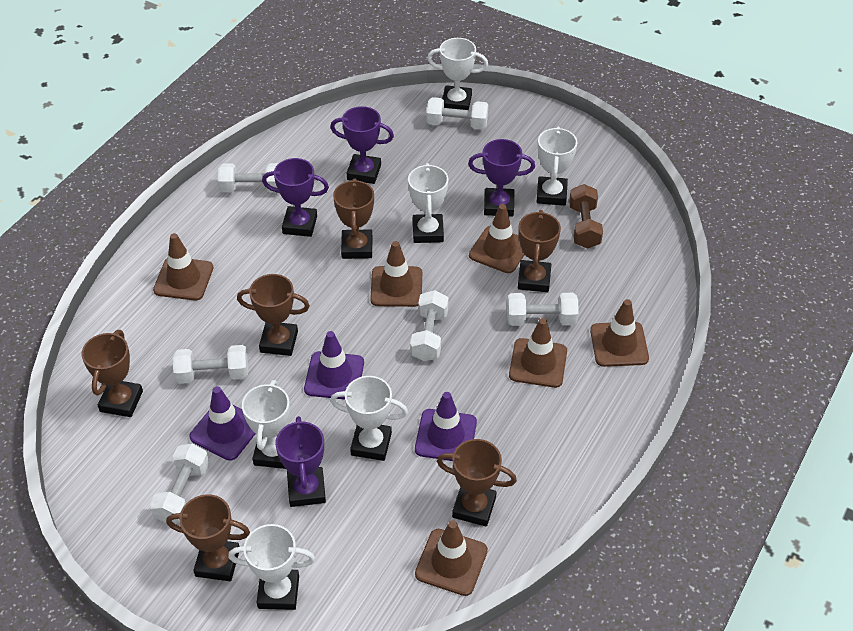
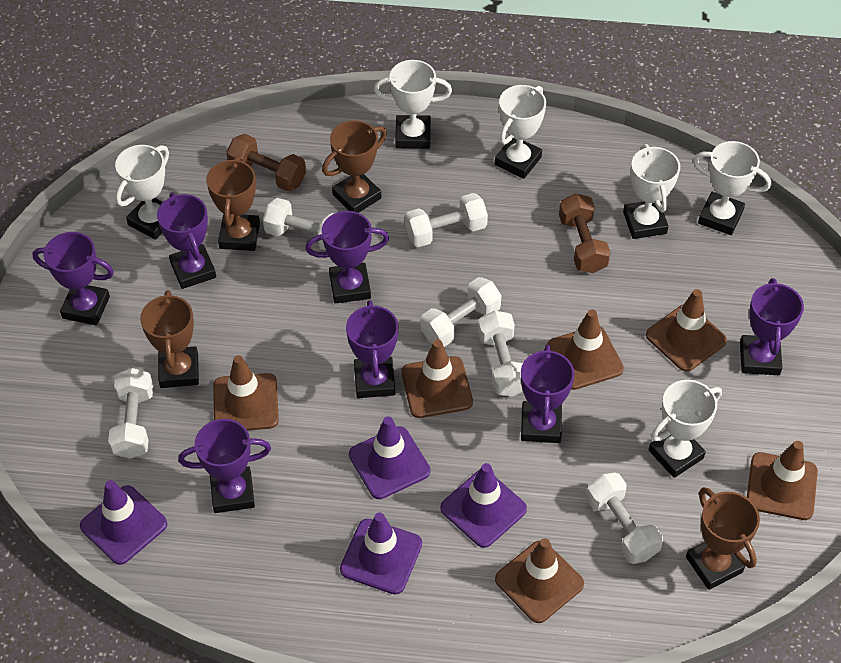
brown dumbbell: [569,184,603,249] = 1 -> [226,134,306,191] [559,193,610,273] = 2
brown trophy: [81,330,143,417] [166,494,250,581] [237,274,310,356] [333,178,374,259] [437,439,517,527] [518,210,561,292] = 6 -> [140,290,199,388] [206,157,260,251] [322,120,387,213] [686,487,760,590] = 4
purple traffic cone: [189,386,255,461] [304,331,364,400] [415,392,477,461] = 3 -> [80,480,167,565] [340,513,422,595] [349,417,430,499] [440,463,527,548] = 4
purple trophy: [262,158,329,237] [275,416,326,507] [330,106,394,184] [468,139,535,217] = 4 -> [32,232,114,325] [157,192,216,289] [178,419,271,513] [305,211,389,304] [346,300,399,398] [521,345,575,443] [740,278,804,375] = 7

